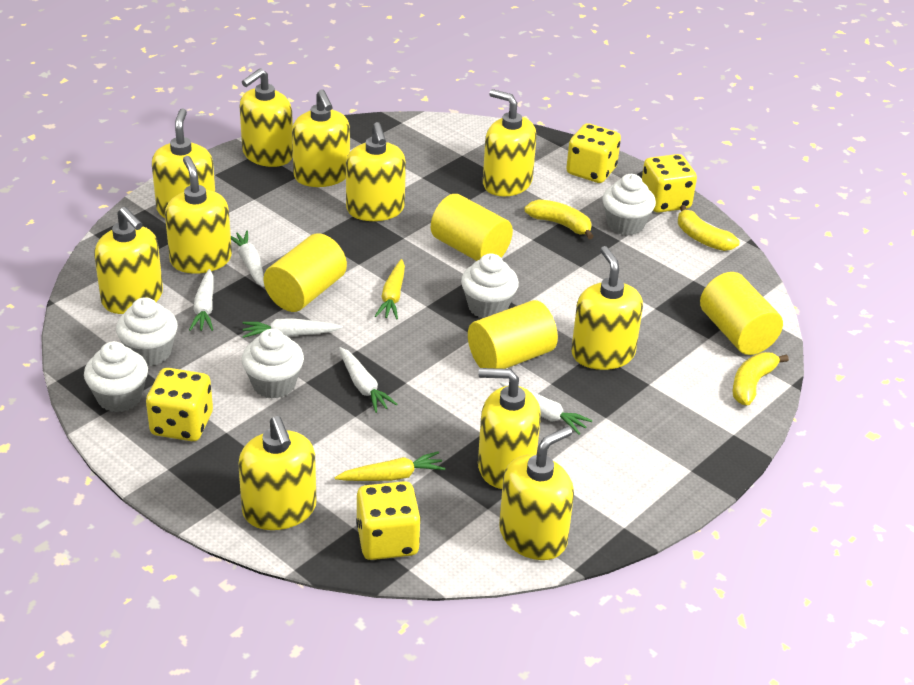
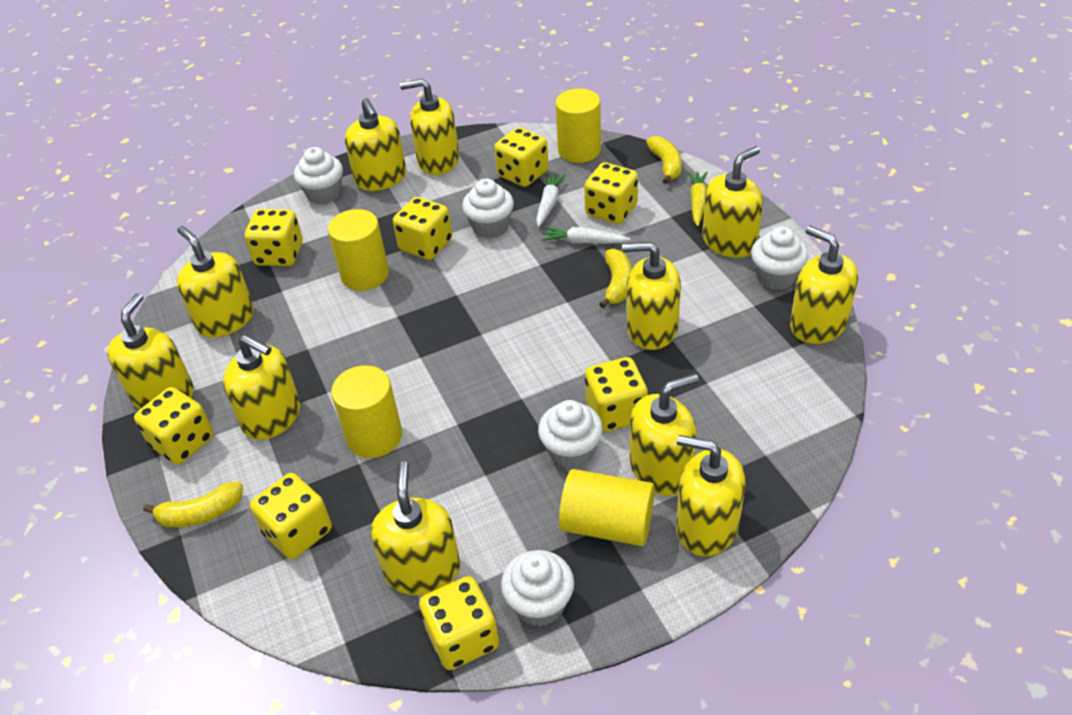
white carrot: [189,269,214,331] [231,230,264,287] [243,318,343,338] [339,347,398,413] [499,382,593,435] = 5 -> [536,173,566,227] [541,227,631,244] = 2
yellow carrot: [334,451,445,481] [375,259,405,319] = 2 -> [687,171,708,226] = 1
yellow dice: [146,368,213,441] [356,481,421,560] [566,123,621,183] [642,154,697,213] = 4 -> [134,387,214,465] [245,209,303,266] [250,473,332,559] [393,197,452,260] [419,576,499,670] [494,127,549,187] [584,162,638,224] [585,357,648,432] = 8

